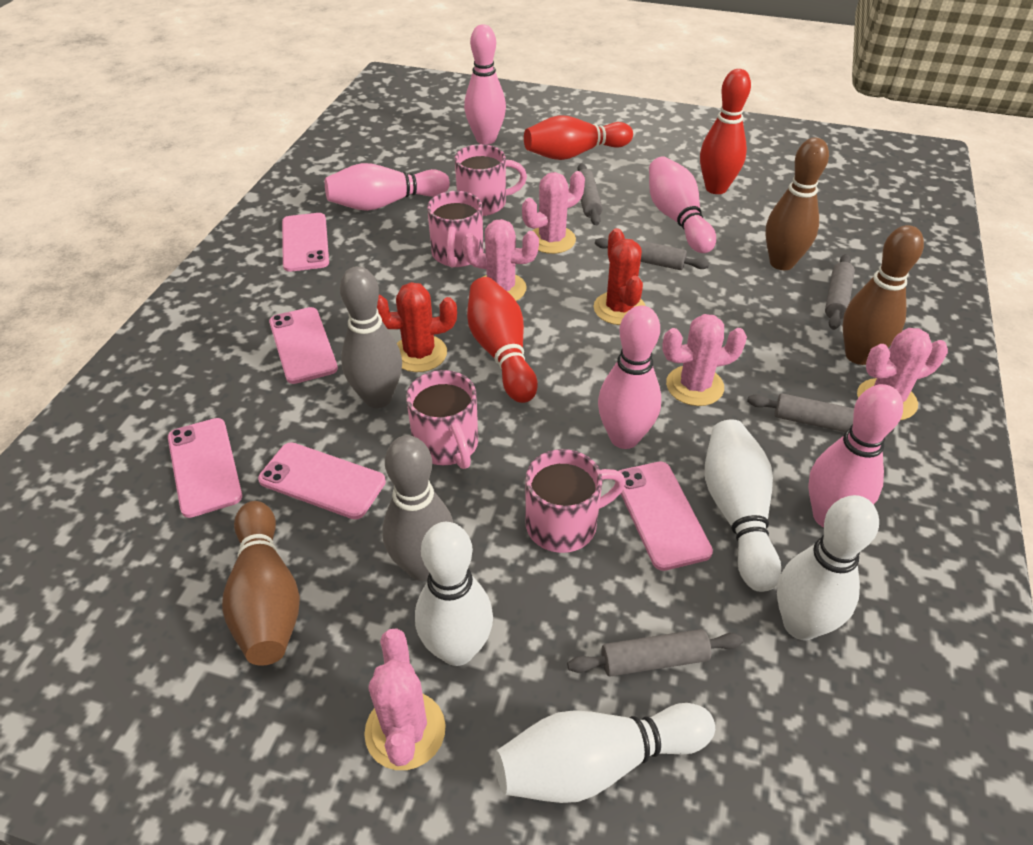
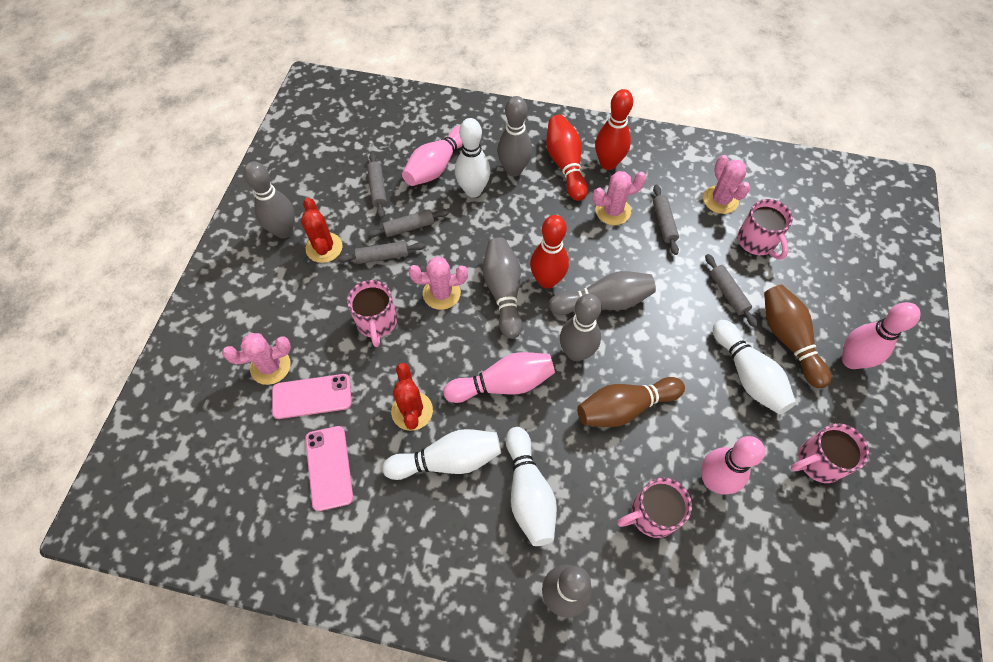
brown bowling pin: [222,501,300,666] [765,138,829,270] [843,225,924,365] = 3 -> [577,377,685,427] [764,285,831,388] = 2
grey bowling pin: [340,266,402,408] [383,435,454,581] = 2 -> [244,161,295,238] [483,237,522,339] [497,96,532,177] [542,565,592,618] [549,271,656,315] [560,294,602,361] = 6
pink bowling pin: [325,163,450,211] [464,24,506,145] [598,306,661,449] [649,156,716,253] [808,384,903,527] = 5 -> [402,125,463,186] [443,352,555,403] [701,436,765,495] [842,302,921,369] = 4
pink cactus: [364,628,446,770] [462,219,539,301] [522,171,585,254] [662,314,747,406] [857,328,948,420] = 5 -> [222,333,291,385] [408,256,468,310] [592,171,646,225] [703,155,750,214] = 4
pink phone: [168,418,242,518] [258,442,386,519] [269,307,338,384] [282,213,329,272] [618,462,713,571] = 5 -> [272,374,352,419] [305,426,353,511] = 2

